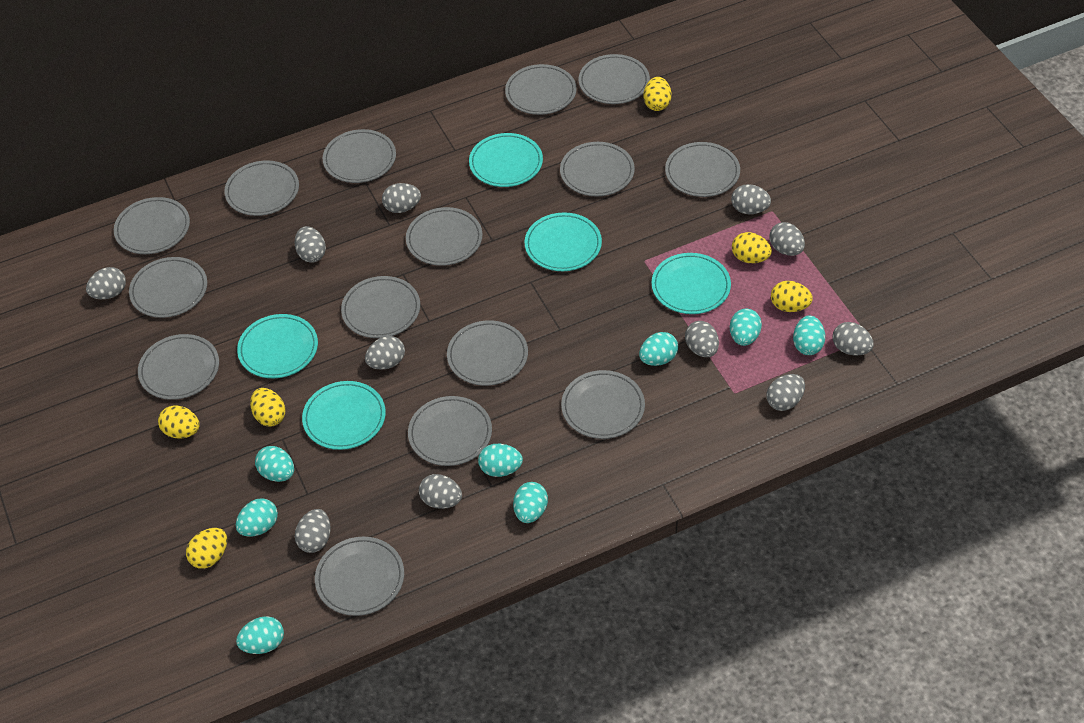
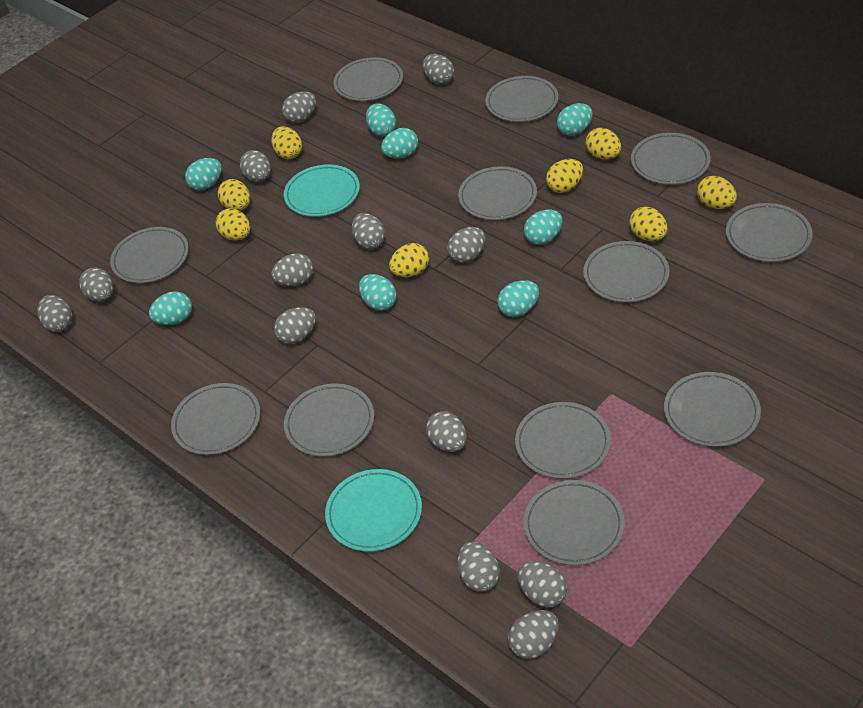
grey egg: [86,267,126,299] [295,226,326,263] [295,509,331,553] [365,336,405,370] [382,183,421,213] [419,474,462,509] [685,321,719,357] [731,184,771,214] [767,374,805,411] [769,222,805,256] [833,322,874,356] = 11 -> [37,295,72,332] [79,268,114,302] [240,150,271,182] [271,253,313,286] [274,307,316,344] [282,91,316,123] [352,213,385,249] [423,54,454,84] [426,411,467,452] [447,227,485,263] [457,542,500,592] [508,610,559,659] [517,561,567,608] = 13
grey plate: [114,197,190,254] [129,257,207,318] [138,334,219,400] [224,160,299,216] [315,537,404,616] [323,129,396,183] [341,276,420,338] [406,207,482,266] [408,396,492,466] [447,320,528,386] [505,64,577,115] [560,142,635,196] [561,370,645,439] [579,54,650,104] [665,142,740,197] = 15 -> [110,227,189,283] [171,383,260,455] [284,383,374,457] [333,57,403,101] [458,166,537,220] [485,76,559,122] [515,402,611,479] [523,480,625,566] [583,241,669,302] [631,133,711,185] [664,372,761,447] [726,203,813,262] = 12
turquoise plate: [237,314,318,378] [302,381,386,450] [469,133,543,187] [524,212,602,271] [651,253,731,314] = 5 -> [284,164,360,217] [325,469,422,552] = 2
yellow egg: [158,405,199,439] [186,528,227,569] [250,388,285,427] [643,77,671,111] [732,232,772,263] [771,281,813,312] = 6 -> [216,208,250,240] [218,179,250,211] [271,126,302,159] [389,243,429,277] [546,159,583,193] [586,128,621,159] [629,207,667,241] [697,176,737,209] = 8

